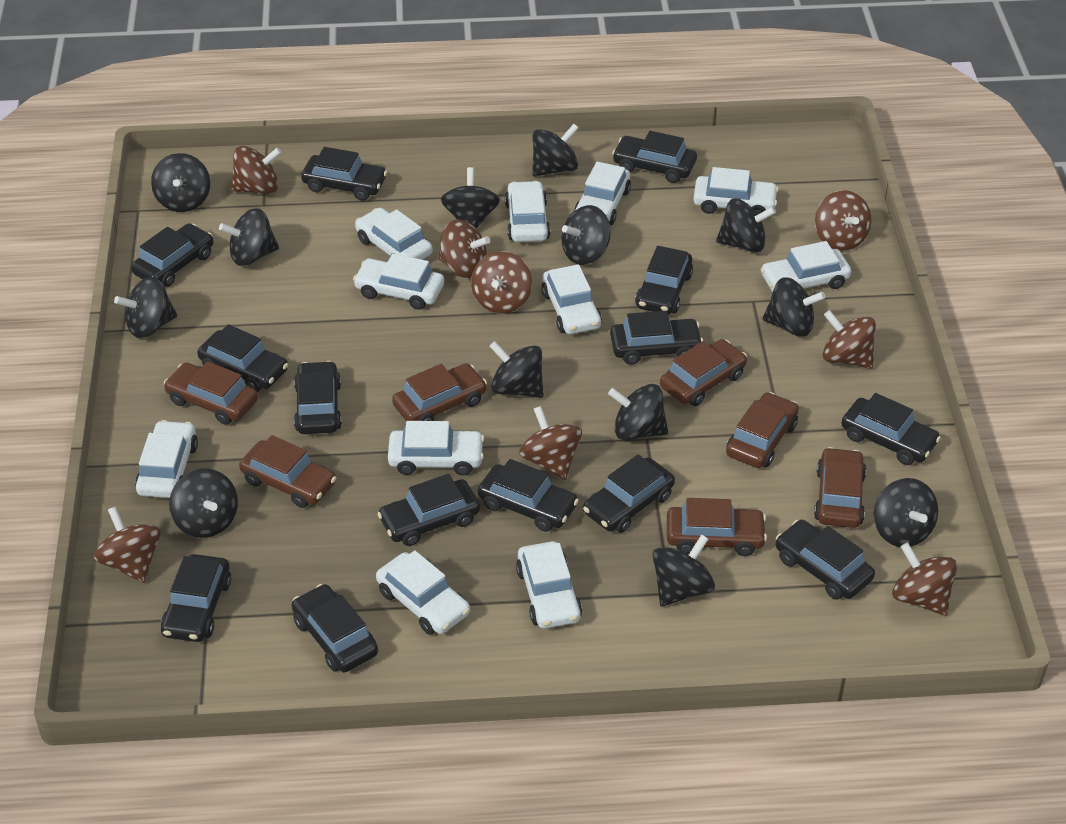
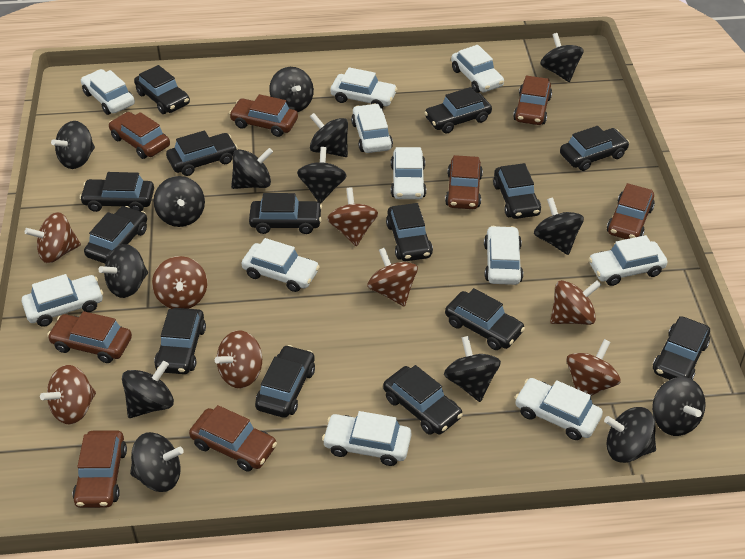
black spinning top: [114,277,177,338] [151,153,210,212] [169,468,238,538] [219,208,279,266] [441,167,500,229] [489,341,544,398] [532,124,579,176] [561,205,611,265] [608,384,668,440] [653,534,715,606] [716,199,776,253] [762,277,826,337] [874,478,938,547] = 13 -> [51,121,95,169] [98,244,148,298] [122,361,174,418] [130,432,184,492] [153,176,205,227] [231,148,273,189] [269,67,314,112] [297,147,347,204] [310,113,348,157] [444,336,501,402] [534,197,584,255] [540,33,584,82] [604,407,656,463] [652,377,706,436] = 14
brown car: [164,361,258,425] [239,435,336,508] [392,363,487,421] [660,339,747,406] [667,498,767,556] [726,392,799,468] [814,447,866,528] = 7 -> [47,311,132,363] [73,430,127,508] [109,112,170,159] [189,405,277,471] [229,94,298,137] [445,155,483,209] [513,75,552,125] [607,183,655,239] = 8

